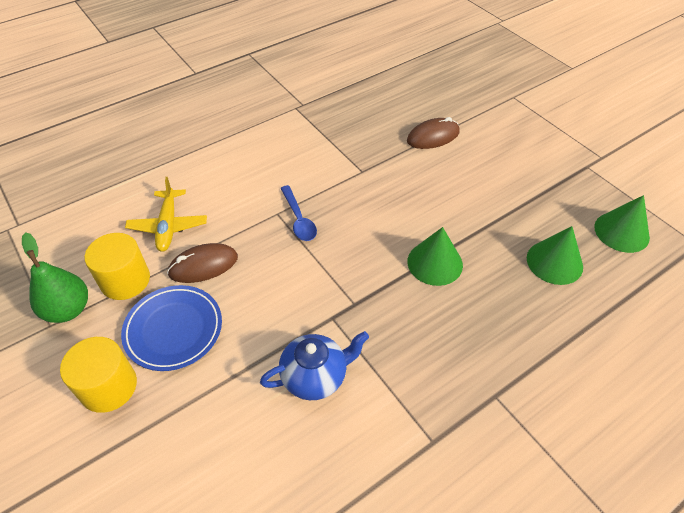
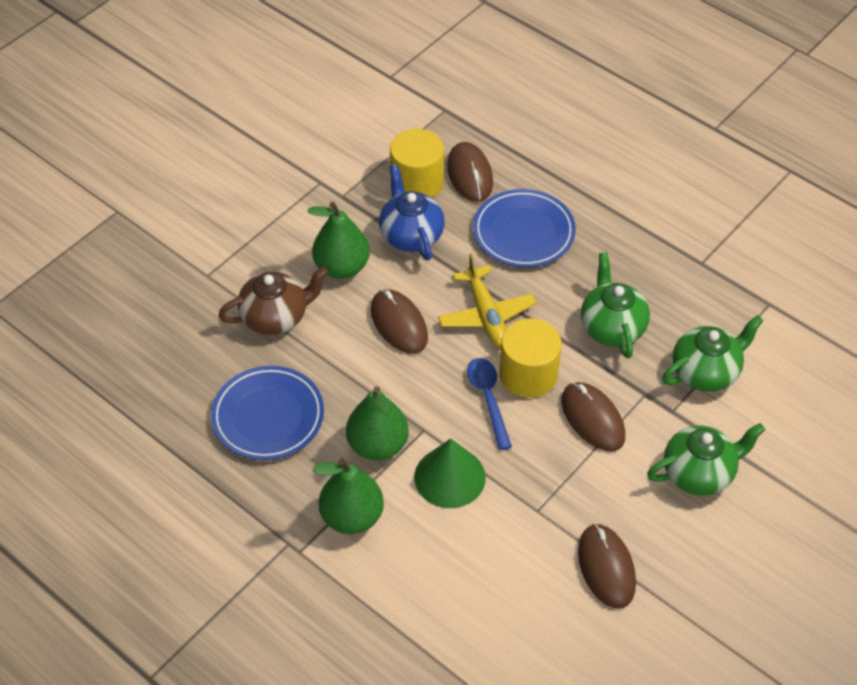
blue plate: [121,285,222,371] = 1 -> [211,366,324,460] [473,189,576,267] = 2
brown mouse: [167,243,238,283] [407,117,460,149] = 2 -> [371,289,428,354] [447,142,493,202] [561,382,625,451] [578,523,636,609] = 4
brown teapot: none = 0 -> [218,267,328,335] = 1
green cone: [407,227,463,286] [527,226,583,285] [594,195,650,253] = 3 -> [414,439,486,508] = 1
green pear: [22,232,88,323] = 1 -> [307,202,370,279] [313,458,384,534] [346,386,409,460] = 3
green teapot: none = 0 -> [581,252,650,359] [647,423,765,496] [662,315,764,392] = 3

